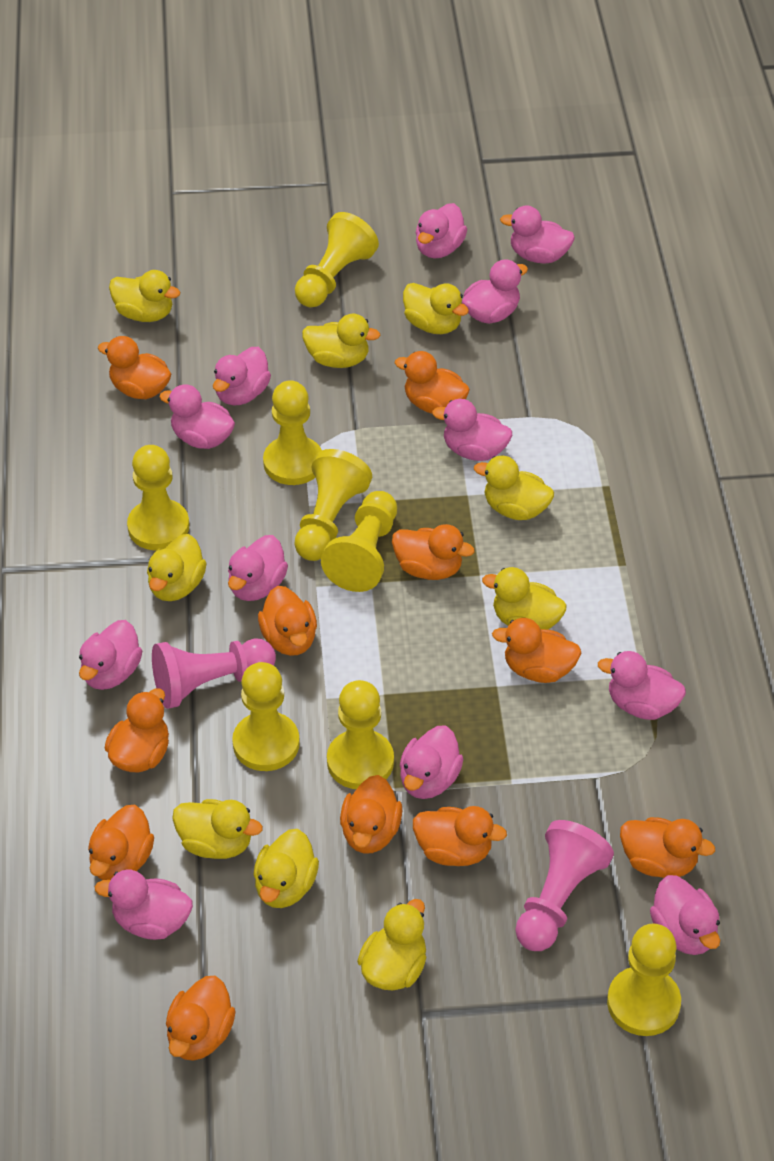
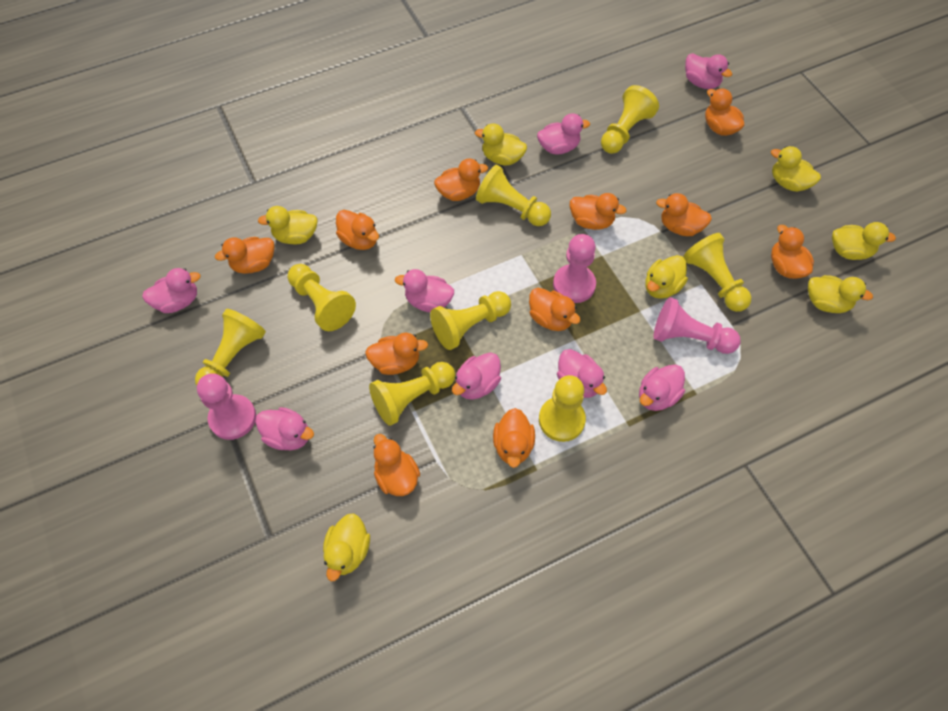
pink duck: [79,620,142,690] [94,870,193,940] [159,385,235,449] [213,347,271,406] [228,535,288,601] [400,726,463,799] [416,203,467,258] [432,399,512,461] [462,259,528,324] [500,205,575,264] [598,651,686,720] [650,875,720,955] = 12 -> [142,268,201,313] [255,407,314,450] [395,269,454,312] [452,352,501,400] [537,113,590,155] [557,349,607,398] [639,364,685,411] [685,53,732,89] = 8
pink pawn: [152,638,276,709] [515,820,614,951] = 2 -> [197,373,256,440] [553,234,596,303] [654,297,741,354] = 3
yellow duck: [109,270,180,322] [147,534,207,601] [172,799,263,859] [253,829,319,908] [302,314,381,368] [357,899,426,990] [403,283,469,334] [474,455,554,520] [482,567,566,630] = 9 -> [258,206,318,245] [323,513,370,581] [475,123,527,166] [646,255,688,299] [771,146,821,192] [808,275,873,313] [832,222,896,260] = 7

